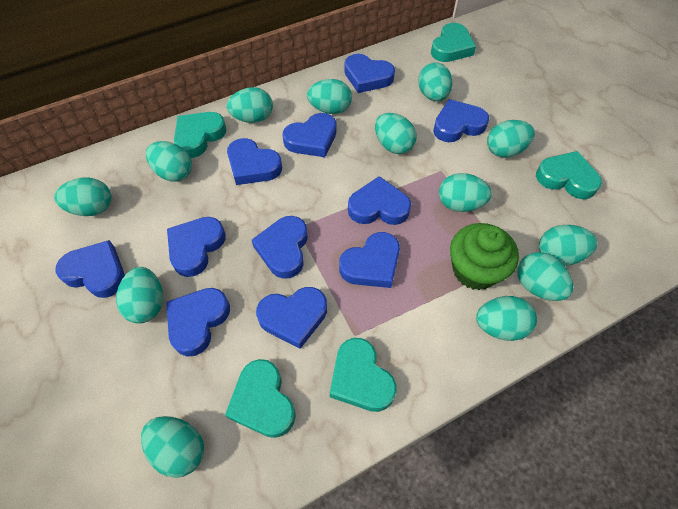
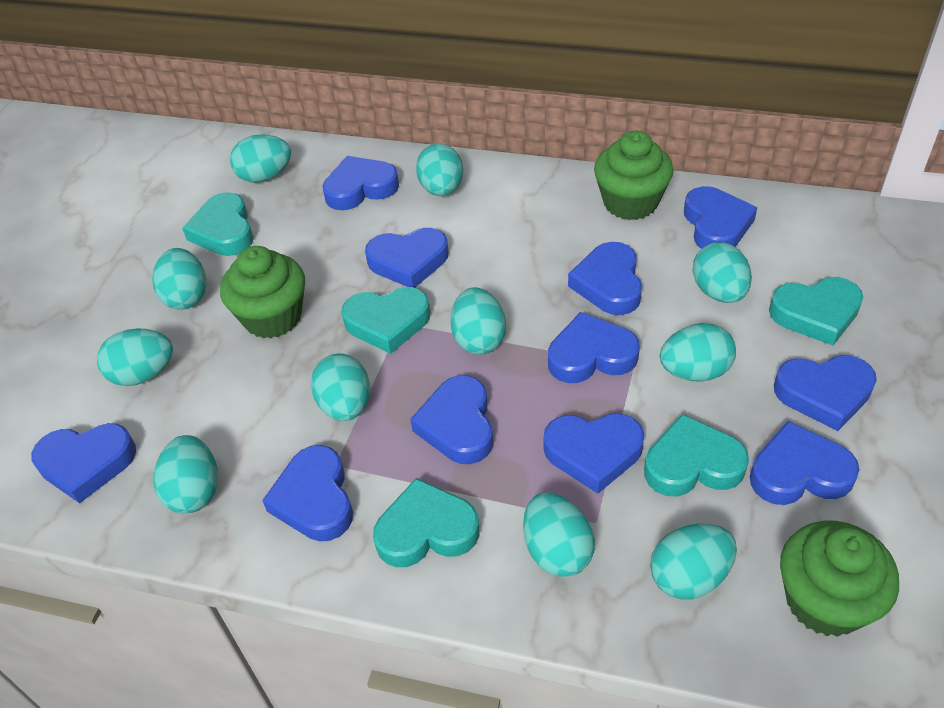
green cupcake: [450,223,519,290] = 1 -> [220,246,305,339] [594,131,673,220] [780,521,899,637] = 3
turquoise egg: [54,177,112,216] [116,267,163,324] [141,416,204,478] [146,141,192,182] [227,87,273,123] [307,79,352,114] [375,113,416,154] [418,62,453,101] [439,173,492,212] [476,296,537,341] [487,120,535,158] [517,252,573,301] [539,225,598,266] = 13 -> [97,329,173,386] [152,248,207,310] [154,435,218,513] [230,134,291,183] [311,354,370,421] [416,144,463,196] [450,287,506,355] [523,493,595,577] [650,523,737,600] [660,323,736,382] [693,242,752,303] = 11

